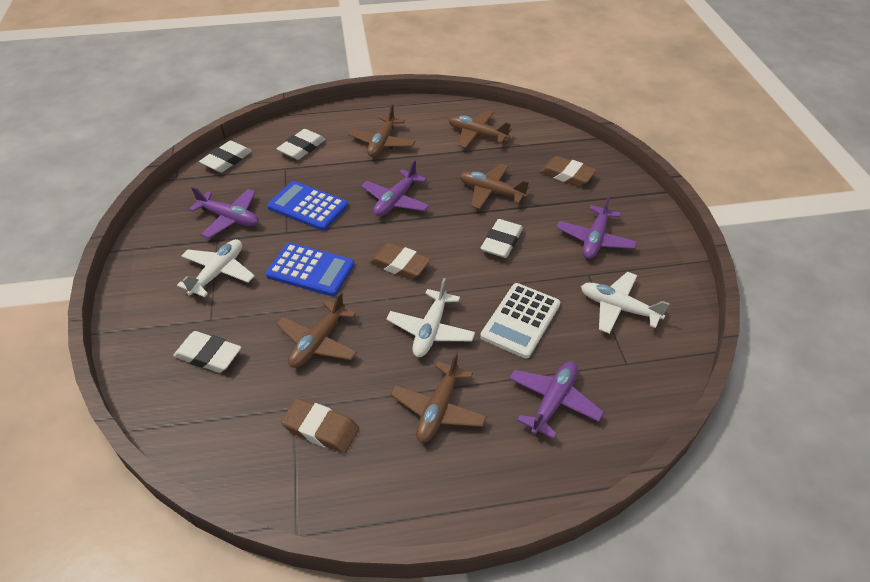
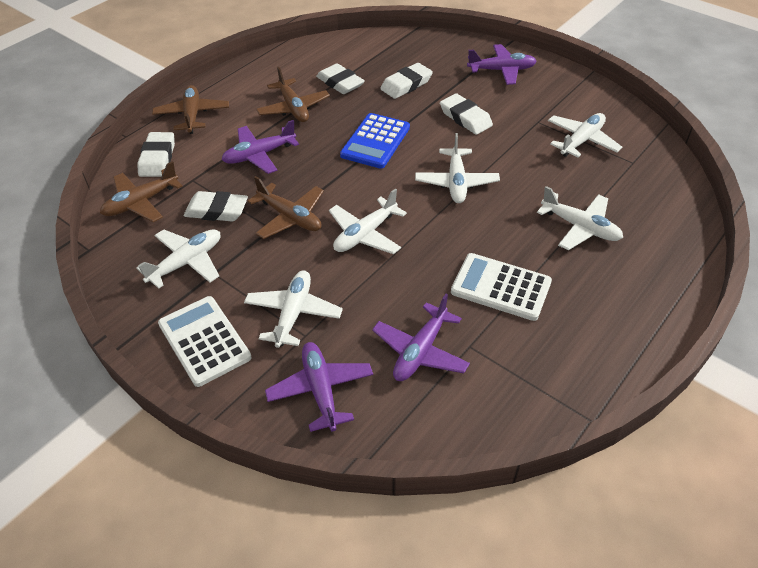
blue calculator: [266,243,355,296] [267,181,348,231] = 2 -> [340,113,410,169] = 1
brown eraser: [281,398,359,453] [369,243,431,279] [540,156,596,186] = 3 -> none = 0
brown plane: [276,292,357,368] [348,104,415,157] [390,352,487,443] [448,110,512,148] [459,164,530,209] = 5 -> [100,161,182,222] [152,85,229,134] [248,176,324,239] [256,67,330,122] = 4
white calculator: [480,283,560,359] = 1 -> [158,296,251,387] [451,253,552,321] = 2
white eraser: [173,331,241,373] [199,141,252,172] [276,129,326,160] [480,219,523,258] = 4 -> [137,132,175,177] [184,191,248,221] [316,63,365,94] [380,63,433,99] [440,93,493,135] = 5
white plane: [177,239,255,297] [386,278,475,357] [581,272,670,334] = 3 -> [137,230,220,289] [244,271,343,348] [329,188,407,254] [415,133,500,203] [537,186,623,250] [548,113,622,157] = 6

